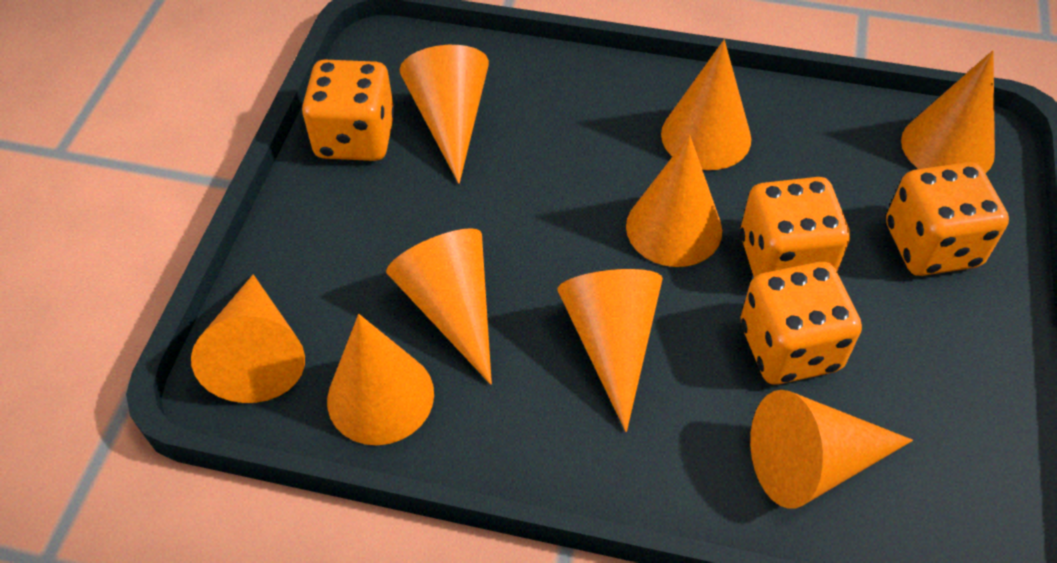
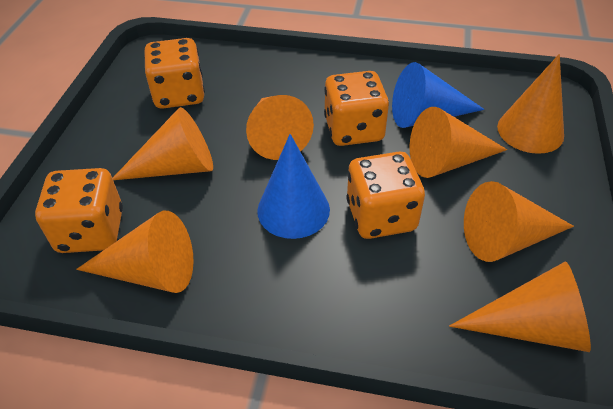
blue cone: none = 0 -> [257,134,330,239] [392,62,485,128] = 2
orange cone: [191,274,305,403] [327,314,434,445] [386,228,492,385] [399,45,489,184] [557,269,663,432] [626,135,722,267] [661,40,751,170] [750,390,913,508] [901,50,995,174] = 9 -> [76,211,194,293] [112,107,213,180] [246,95,314,160] [410,107,507,178] [449,261,591,352] [464,181,574,262] [497,54,564,154] = 7

